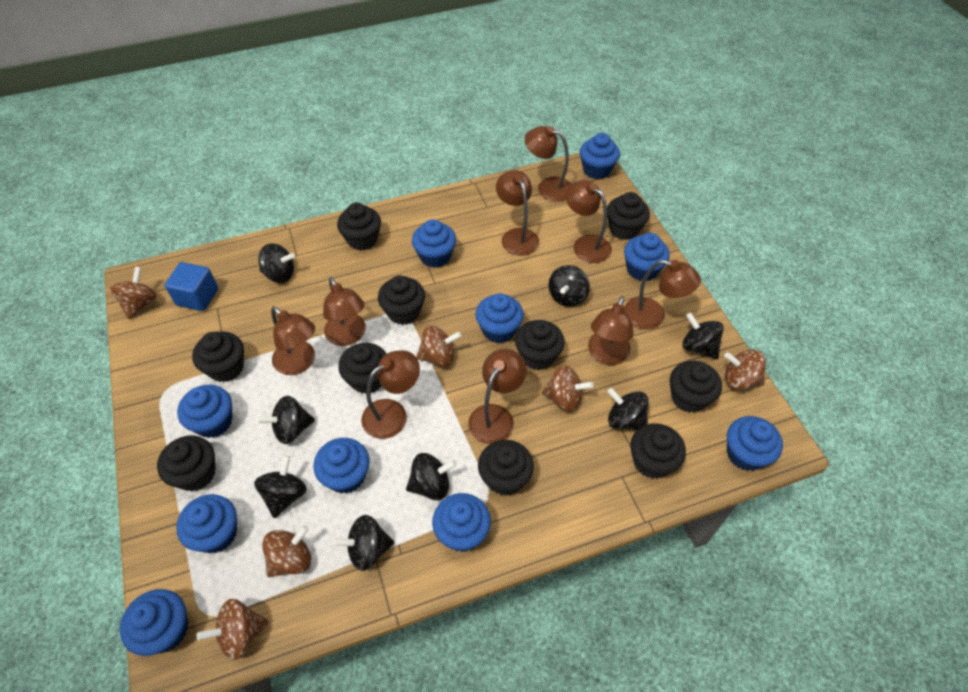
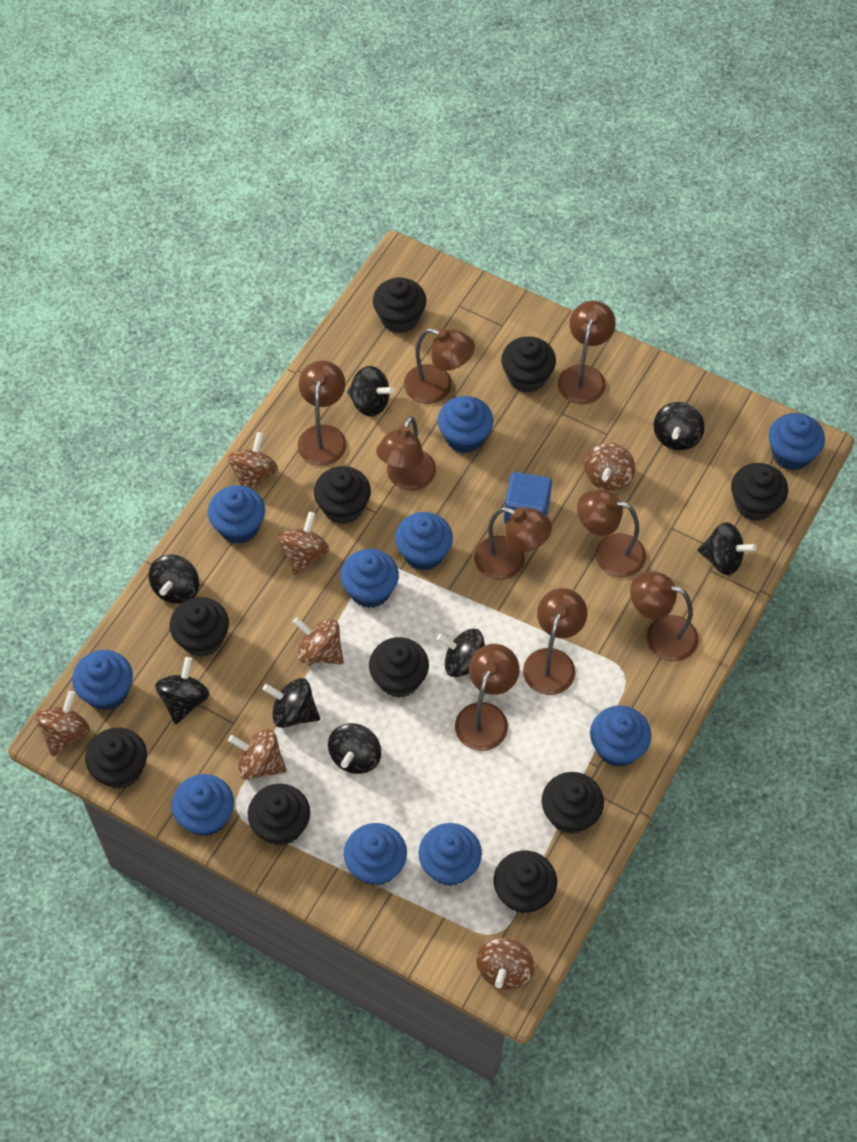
brown spinning top: [110,267,157,319] [196,599,269,660] [262,525,311,577] [416,326,462,367] [542,365,594,412] [724,349,766,390] = 6 -> [35,691,90,757] [228,432,278,489] [228,729,287,780] [278,512,329,575] [293,617,344,664] [476,938,535,989] [584,443,635,491] = 7

